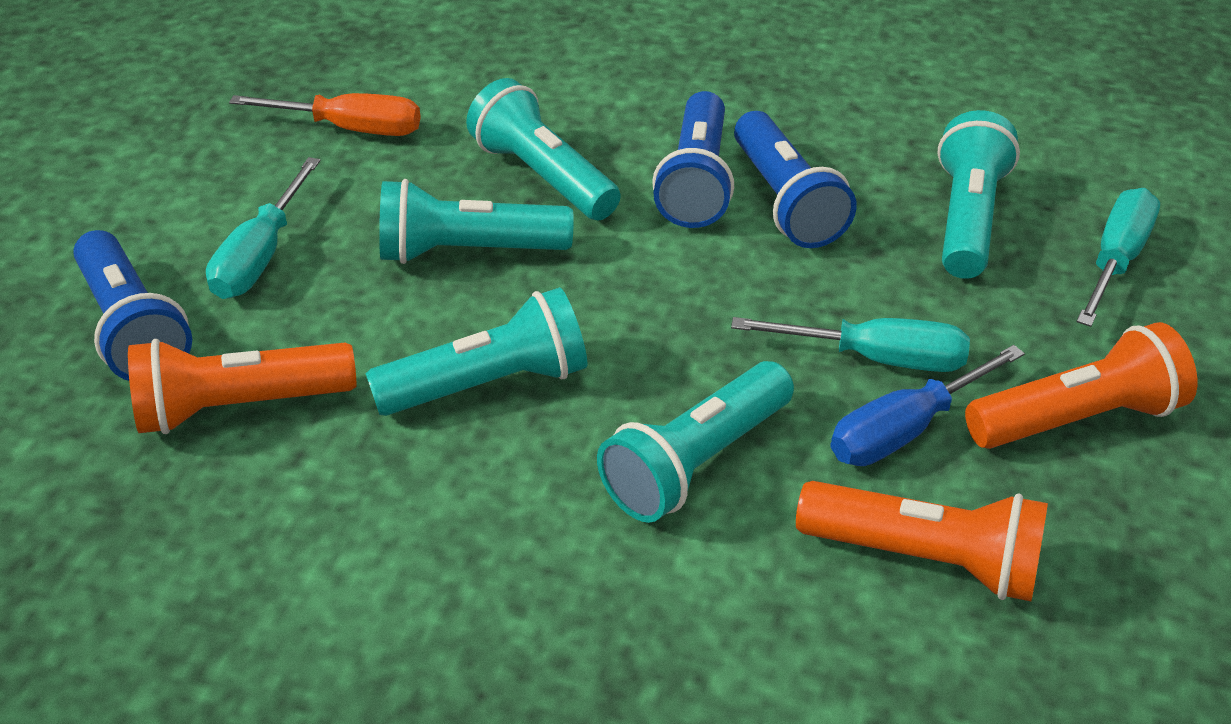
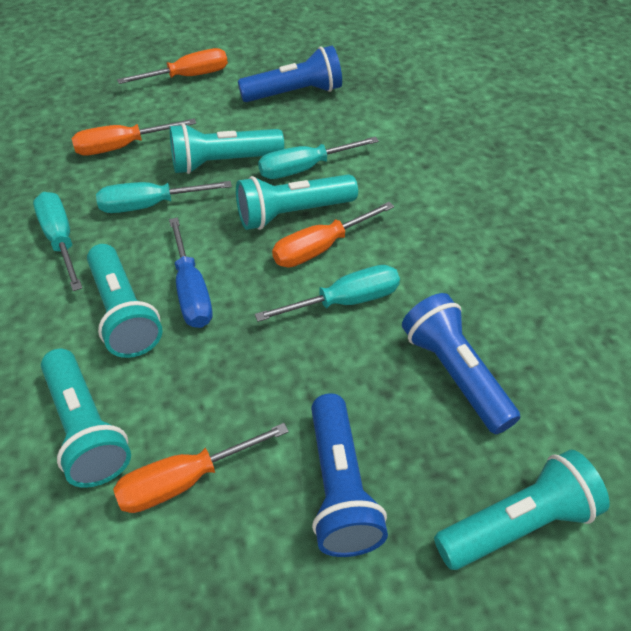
orange flashlight: [128,339,356,434] [796,481,1048,601] [965,322,1197,449] = 3 -> none = 0
orange screwdriver: [229,93,421,136] = 1 -> [72,118,196,156] [113,423,289,513] [117,48,228,84] [272,202,394,268] = 4
turquoise screwdriver: [206,157,321,299] [731,317,970,372] [1076,188,1160,327] = 3 -> [33,192,82,291] [96,181,232,213] [255,265,400,322] [258,136,379,179] = 4

